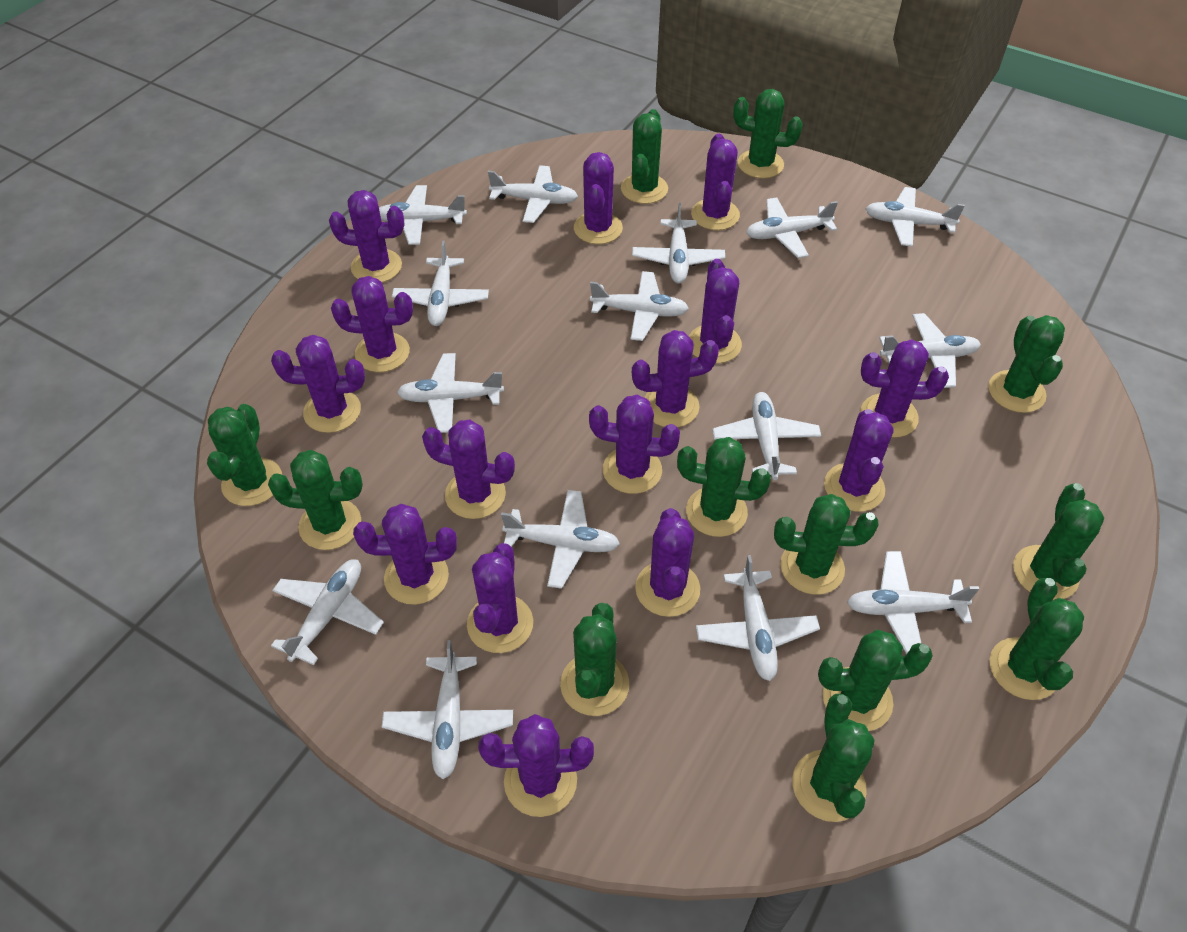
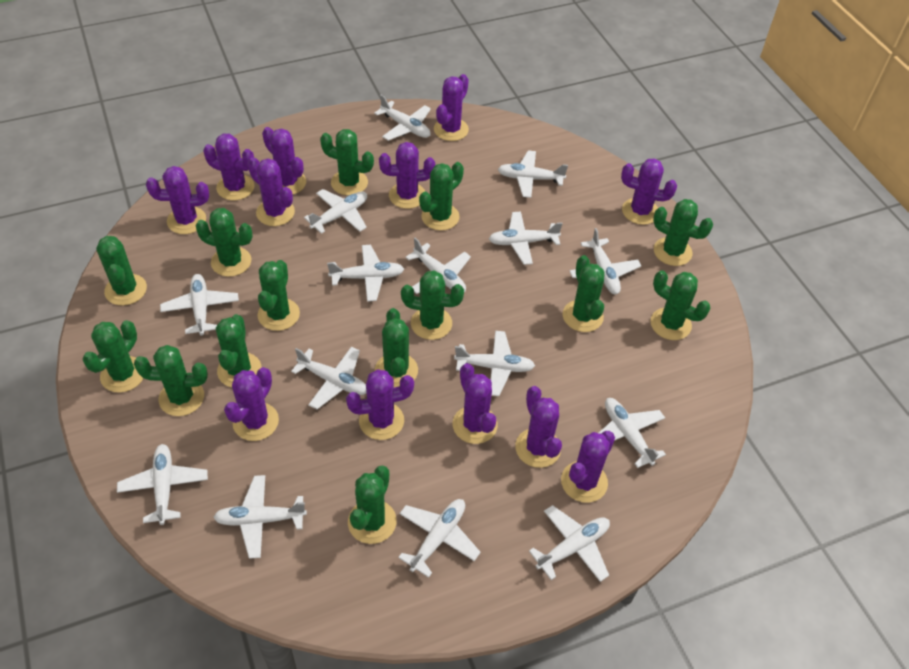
green cactus: [207,404,282,506] [268,450,363,550] [560,603,629,716] [621,109,668,204] [677,437,771,537] [733,89,803,178] [774,494,879,595] [792,694,875,822] [818,629,933,731] [988,315,1065,413] [990,578,1084,700] [1013,483,1104,600] = 12 -> [82,320,144,393] [96,236,147,306] [134,345,208,416] [196,208,253,277] [216,314,262,387] [258,260,300,331] [320,129,374,196] [348,465,397,544] [375,308,418,387] [401,271,464,340] [419,162,464,231] [562,255,605,332] [650,270,710,340] [653,199,713,266] = 14
purple cactus: [271,335,365,433] [329,190,404,282] [331,276,413,372] [353,504,457,605] [422,420,515,519] [467,543,533,653] [479,714,594,817] [574,152,623,244] [589,395,680,494] [632,330,719,428] [635,508,700,617] [689,259,742,363] [691,134,740,230] [824,409,894,512] [861,339,949,438] = 15 -> [146,166,209,234] [203,133,254,200] [224,367,279,441] [248,157,295,226] [262,127,306,194] [346,369,414,440] [379,142,435,209] [434,74,469,141] [453,363,498,444] [515,386,562,468] [561,431,615,503] [621,158,677,225] = 12

